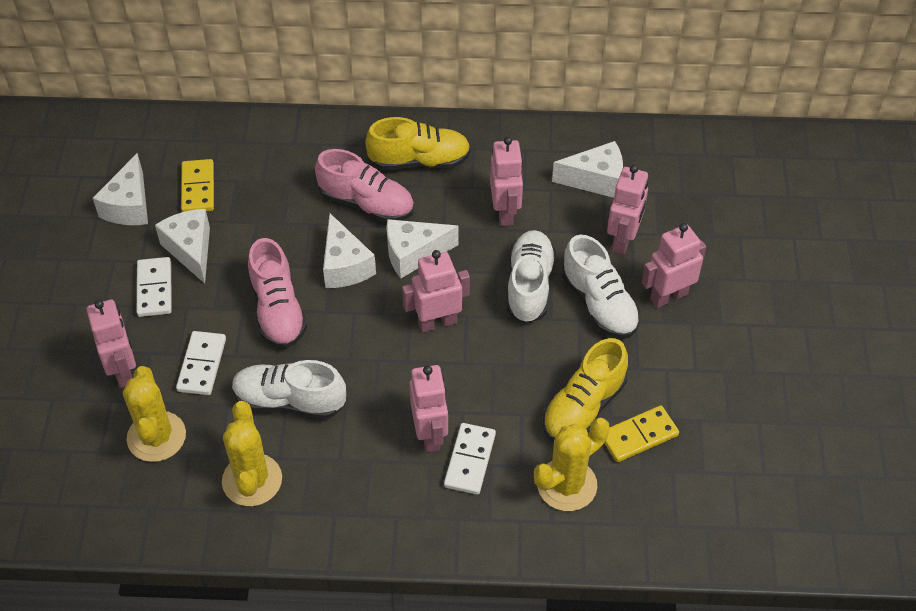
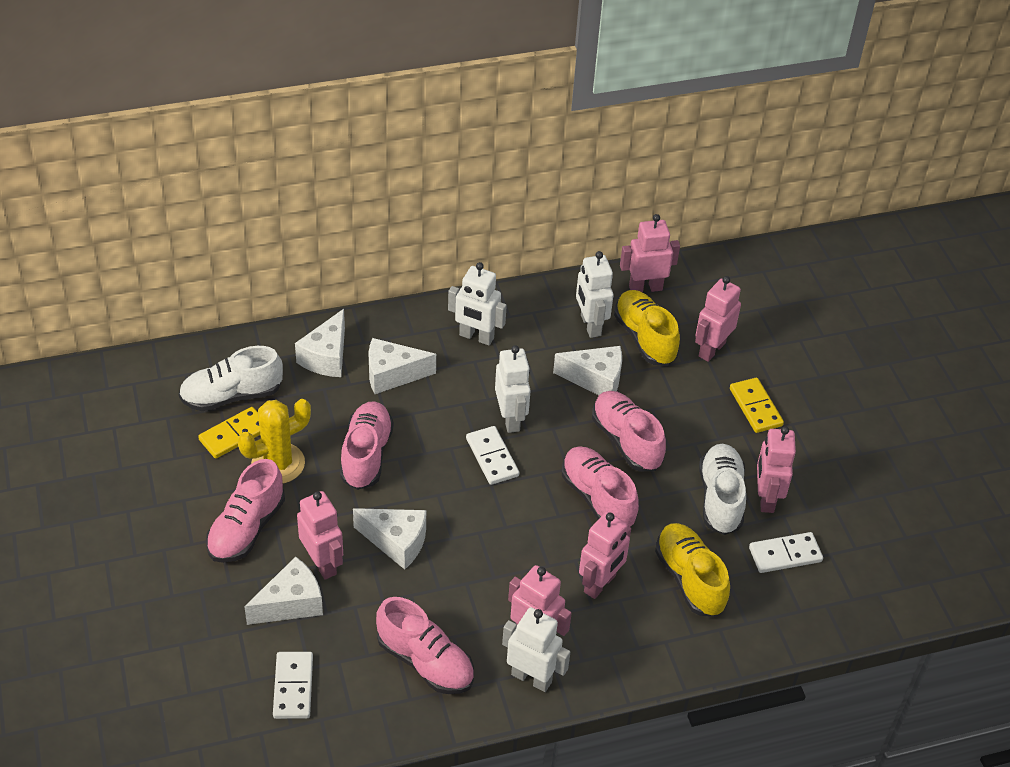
pink shoe: [248,238,307,348] [315,149,414,223] = 2 -> [206,459,285,563] [340,401,394,490] [376,597,474,694] [562,447,639,527] [592,391,666,471] = 5
white robot: none = 0 -> [448,262,507,346] [495,345,531,433] [502,607,570,692] [576,251,613,338] = 4
white shoe: [232,360,346,419] [507,230,556,324] [562,235,640,339] = 3 -> [179,346,283,411] [699,444,746,535] = 2
yellow cactus: [123,366,186,462] [222,401,282,506] [534,418,609,511] = 3 -> [237,399,311,484] = 1

